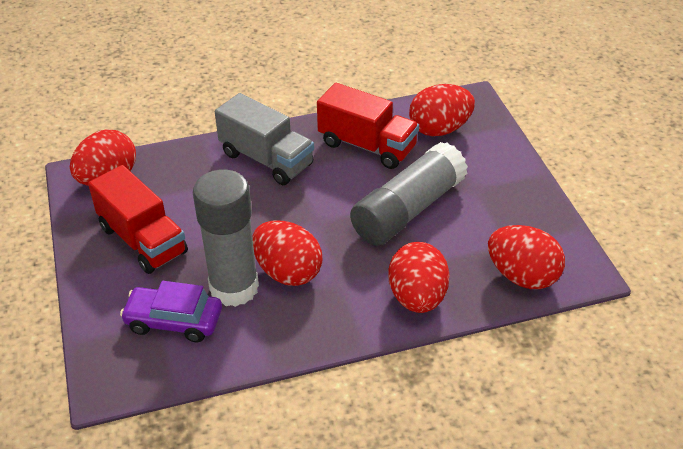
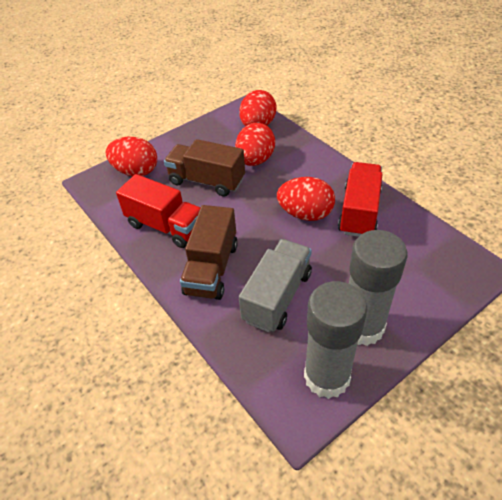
brown truck: none = 0 -> [164,139,245,197] [180,205,238,300] = 2
purple car: [120,281,222,342] = 1 -> none = 0
red egg: [70,130,136,186] [252,221,322,286] [388,242,450,313] [409,84,475,136] [488,225,565,289] = 5 -> [106,137,157,176] [235,123,275,166] [239,90,276,127] [277,177,335,221] = 4

